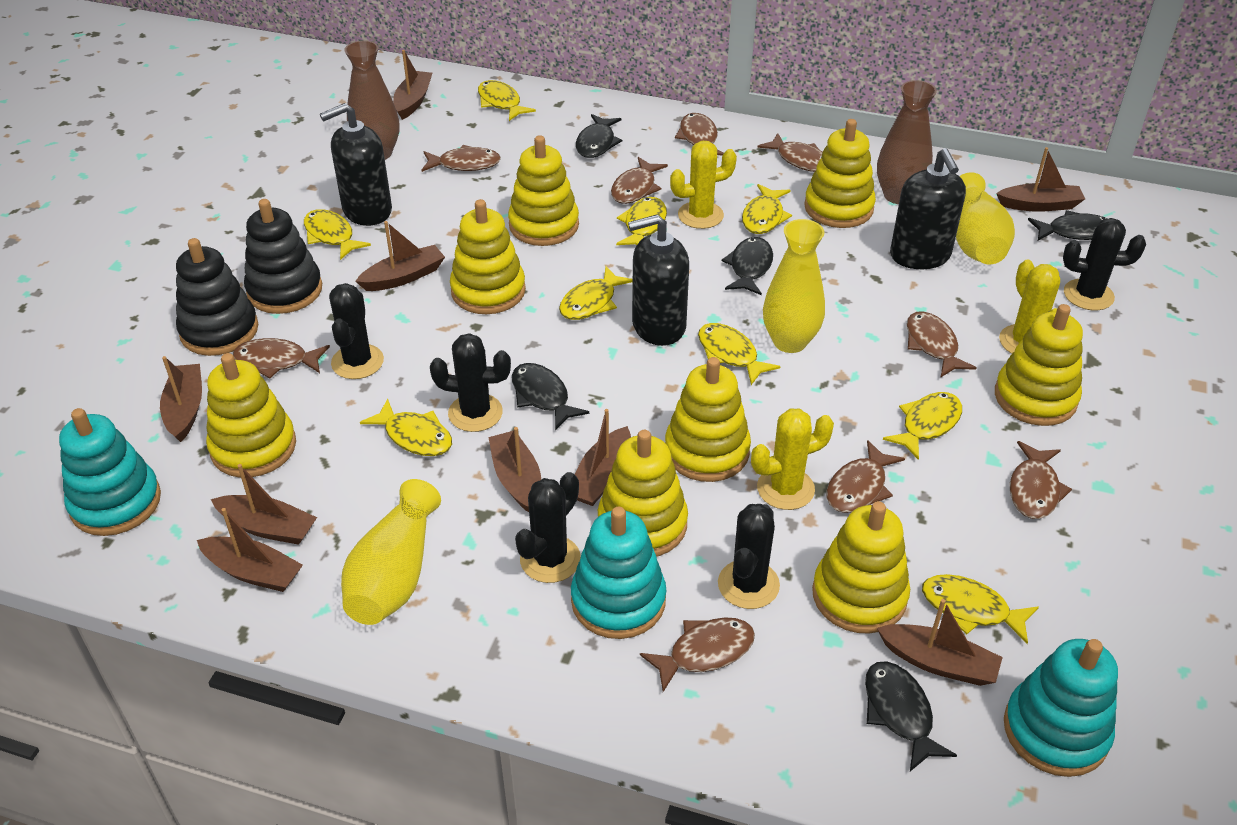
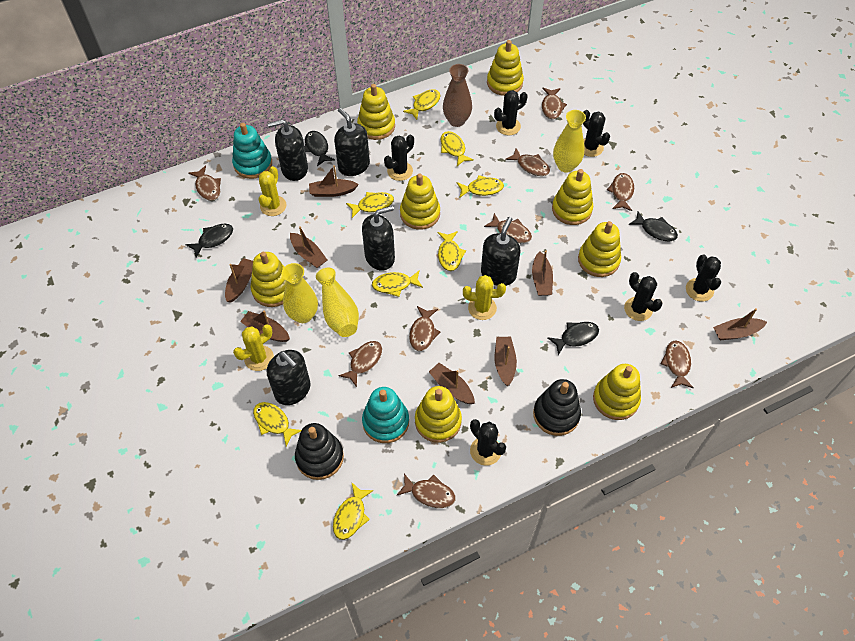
black cactus: [329,283,384,379] [430,333,511,432] [515,472,581,583] [718,504,780,609] [1063,218,1146,311] = 5 -> [384,135,414,181] [470,419,506,466] [494,90,528,135] [583,110,610,157] [624,272,662,321] [686,254,721,302] = 6
black fish: [512,363,589,431] [576,114,622,158] [722,237,773,295] [865,661,957,771] [1028,210,1108,241] = 5 -> [185,224,233,258] [305,131,335,166] [548,322,599,355] [629,211,678,241] = 4
black soap dispenser: [320,103,392,226] [628,214,689,346] [890,148,966,269] = 3 -> [267,350,311,405] [268,119,308,181] [334,108,370,176] [362,206,395,271] [481,217,521,286] = 5
brown boat: [160,356,202,442] [197,508,303,592] [211,464,317,545] [355,221,445,291] [393,50,432,120] [488,427,541,512] [575,409,631,506] [877,599,1003,686] [996,147,1085,212] = 9 -> [225,258,253,303] [240,311,290,342] [290,226,327,268] [309,165,359,197] [429,363,475,404] [495,337,517,386] [532,250,553,296] [713,308,767,340] = 8
brown vase: [344,40,399,160] [877,80,937,204] = 2 -> [443,64,472,127] = 1
turquoise stacking toy: [59,408,161,536] [571,506,666,639] [1004,639,1118,777] = 3 -> [232,123,272,179] [362,387,409,443] = 2
yellow fish: [304,209,371,260] [360,399,452,456] [478,80,536,121] [559,266,633,320] [616,197,667,245] [698,323,780,385] [742,184,792,234] [883,392,962,460] [922,574,1039,644] = 9 -> [253,402,301,446] [333,482,374,540] [346,192,394,218] [372,270,423,297] [403,89,441,120] [438,231,466,271] [441,131,474,166] [456,175,504,198] = 8

